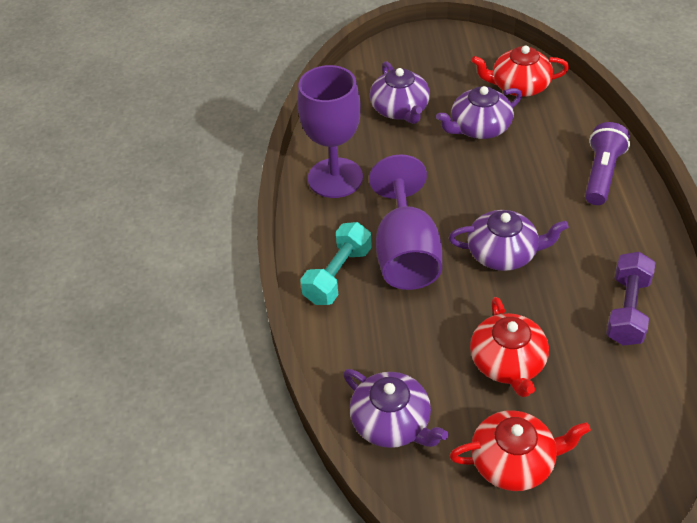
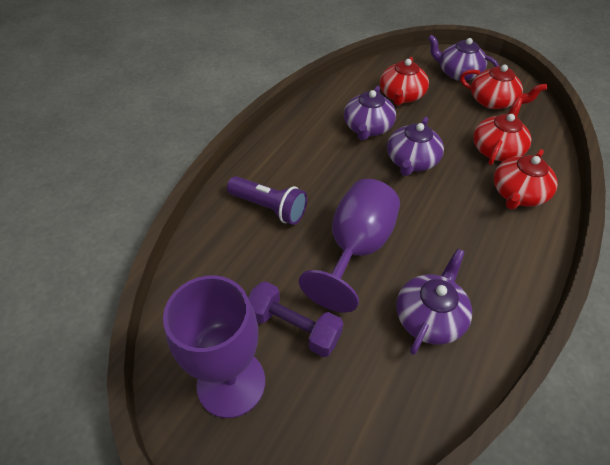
red teapot: [450,410,591,491] [470,297,549,397] [471,45,569,97] = 3 -> [380,57,429,106] [460,65,547,109] [473,97,531,165] [494,149,558,210] = 4
turquoise dumbbell: [300,222,372,305] = 1 -> none = 0

